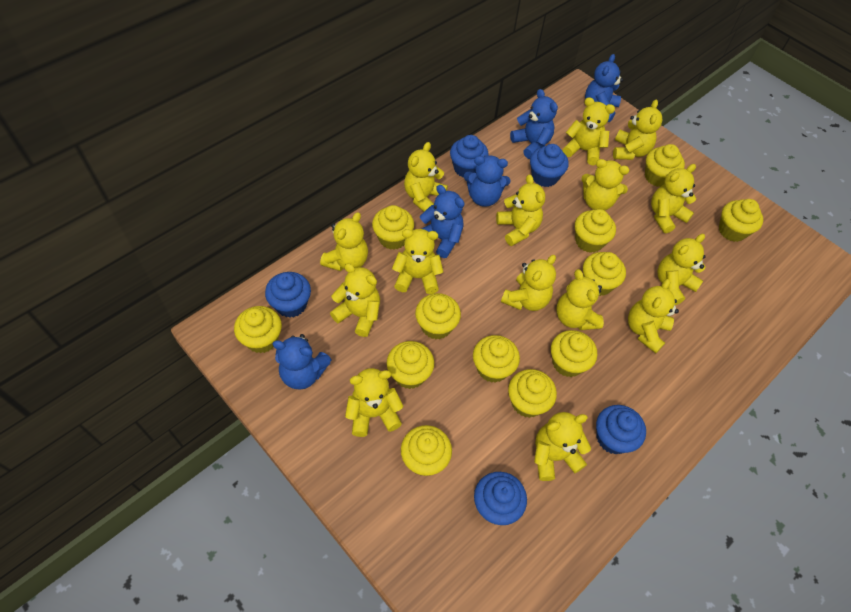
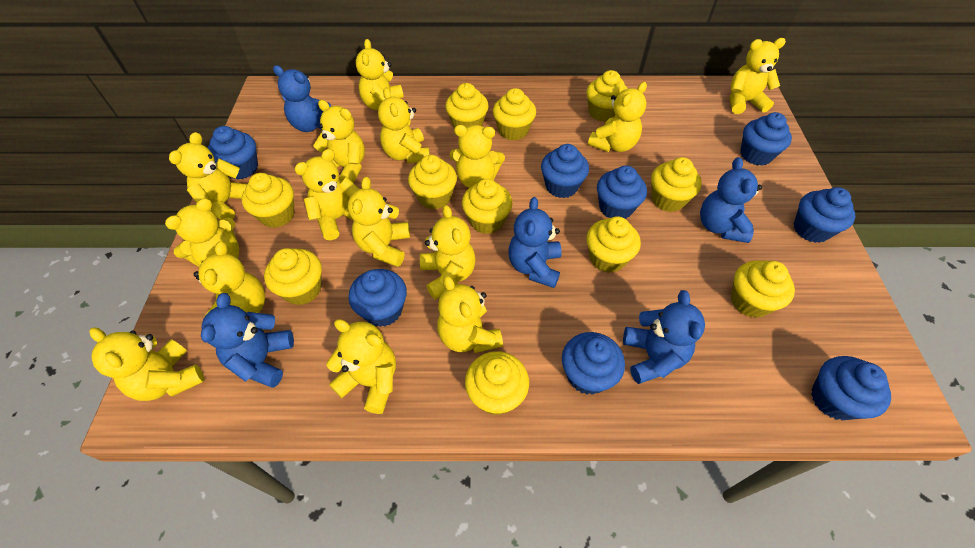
blue cupcake: [265,272,311,318] [450,135,489,177] [474,472,527,525] [530,144,569,187] [596,405,646,454] = 5 -> [208,126,258,180] [349,269,407,327] [541,144,589,198] [562,332,625,395] [597,166,647,219] [740,112,792,166] [793,187,855,243] [811,356,891,420] = 8
yellow cupcake: [234,306,282,353] [372,205,414,250] [387,341,434,389] [401,425,452,476] [415,293,461,339] [473,335,520,383] [508,369,557,418] [551,330,597,377] [575,209,616,253] [583,252,626,296] [645,144,685,187] [719,199,763,242] = 12 -> [241,173,295,228] [264,248,322,305] [408,155,457,209] [445,83,489,128] [462,179,512,234] [465,351,529,415] [493,88,536,141] [586,70,628,122] [586,216,641,273] [651,157,702,212] [731,260,795,318] = 11

